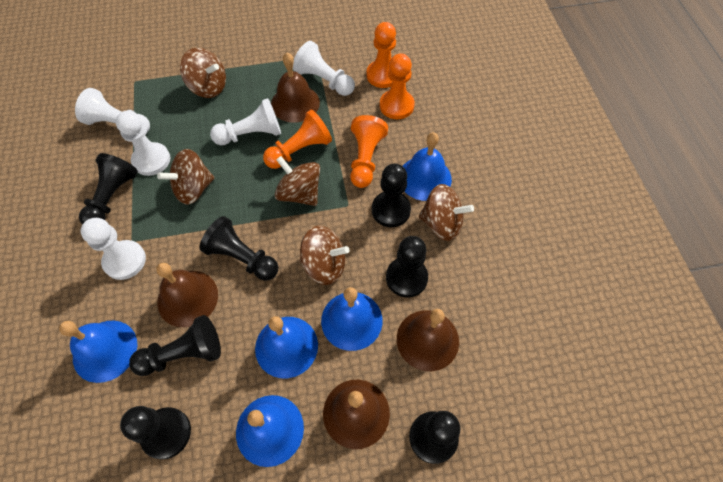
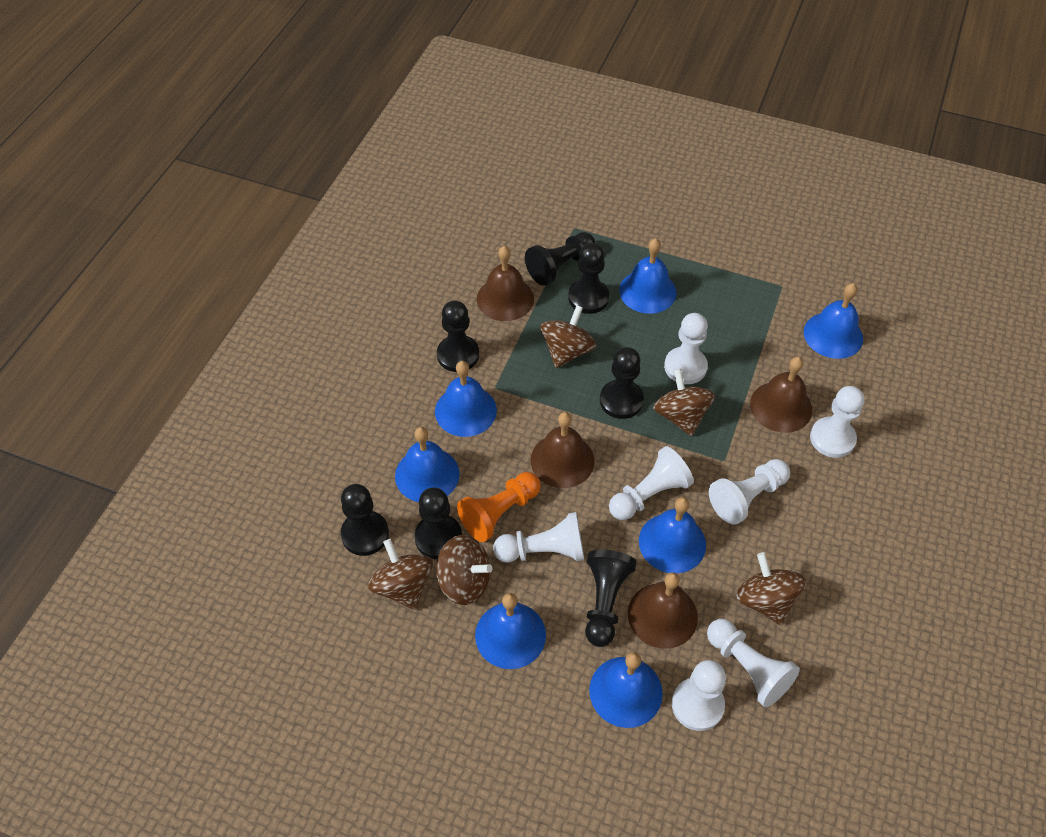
blue bell: [59,321,138,383] [236,395,304,467] [255,316,318,378] [321,287,383,351] [403,132,452,201] = 5 -> [395,427,460,502] [435,361,497,437] [475,593,546,669] [589,652,663,728] [619,238,677,314] [639,497,706,574] [804,283,863,359] = 7
orange pawn: [263,110,332,169] [350,115,388,188] [366,22,396,88] [380,53,415,119] = 4 -> [457,472,541,542] = 1
white pawn: [75,88,150,132] [80,218,146,280] [116,111,171,176] [210,98,281,145] [293,41,355,96] = 5 -> [493,512,584,563] [609,446,694,520] [664,313,708,384] [672,660,726,731] [707,619,800,707] [709,459,790,525] [810,386,864,458] = 7

